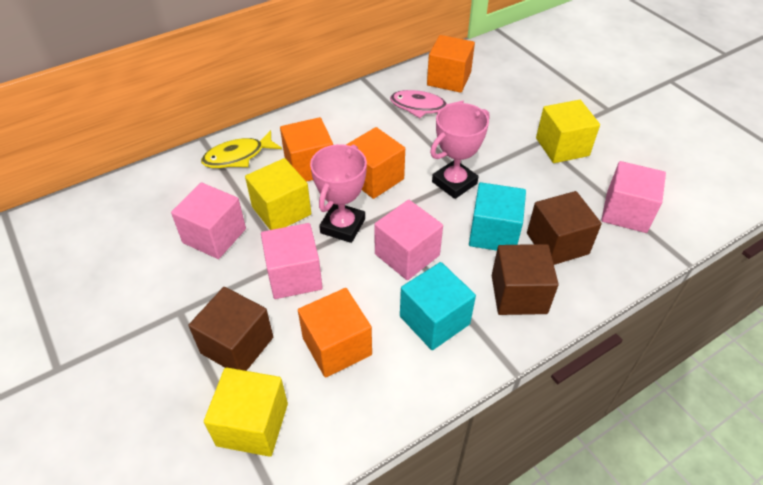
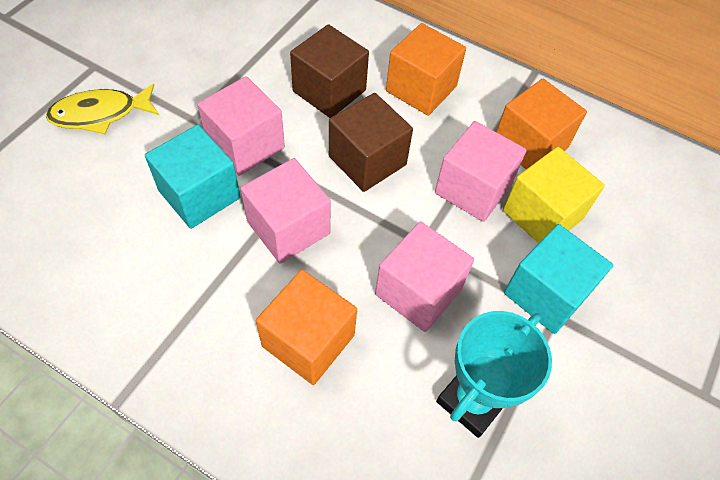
brown cube: [188,287,273,371] [492,244,559,315] [527,191,602,265] = 3 -> [290,24,369,118] [329,93,413,192] = 2
orange cube: [280,117,333,182] [298,288,372,378] [346,127,405,199] [427,35,475,93] = 4 -> [256,270,357,385] [386,23,466,116] [496,79,587,169] = 3
pink fish: [390,90,464,118] = 1 -> none = 0
pink trophy: [310,144,367,243] [430,103,489,199] = 2 -> none = 0
turquoise trophy: none = 0 -> [436,311,552,438] = 1
yellow cube: [204,367,288,457] [245,158,311,230] [536,100,600,163] = 3 -> [503,147,605,243] = 1

